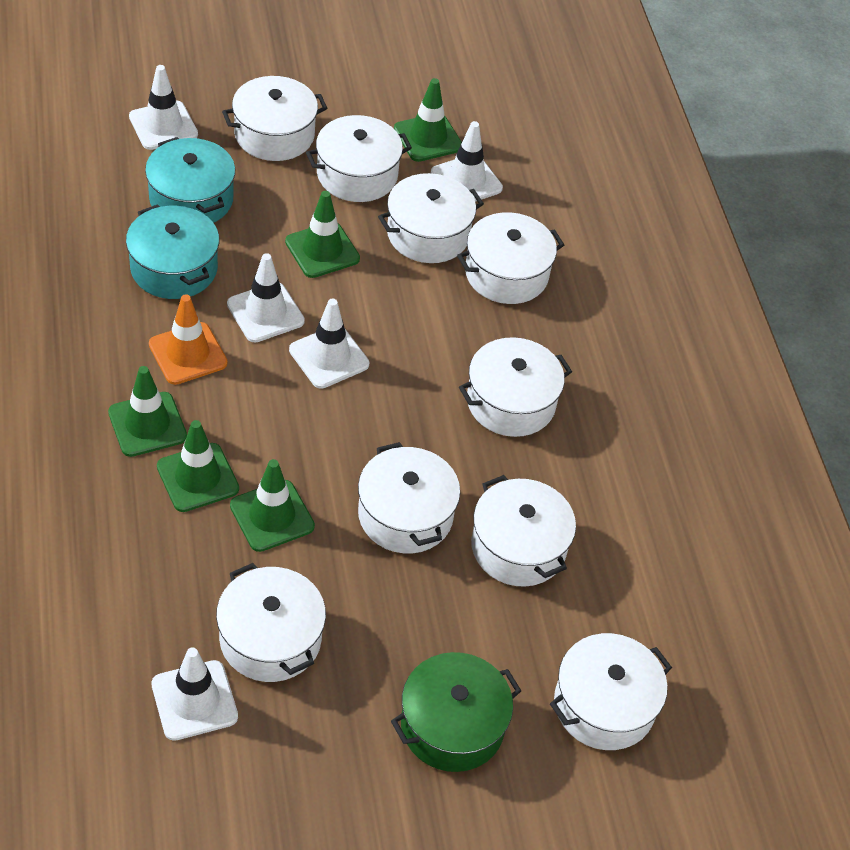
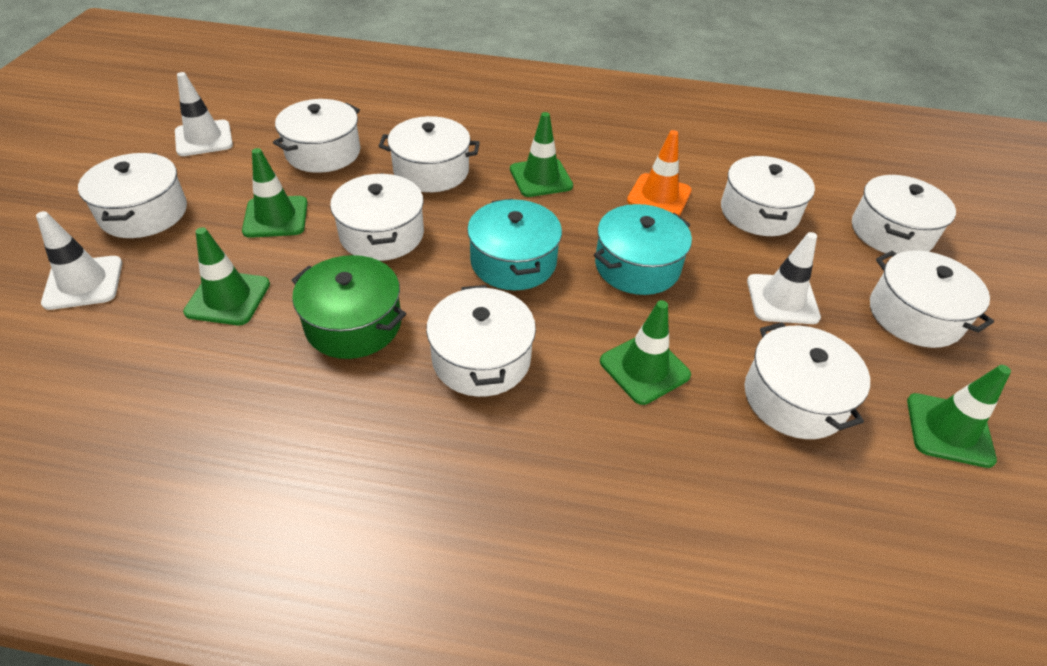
white traffic cone: [129,65,198,150] [151,647,238,741] [227,253,305,343] [289,298,369,389] [431,121,503,202] = 5 -> [36,211,122,310] [175,72,233,156] [747,232,821,324] = 3

